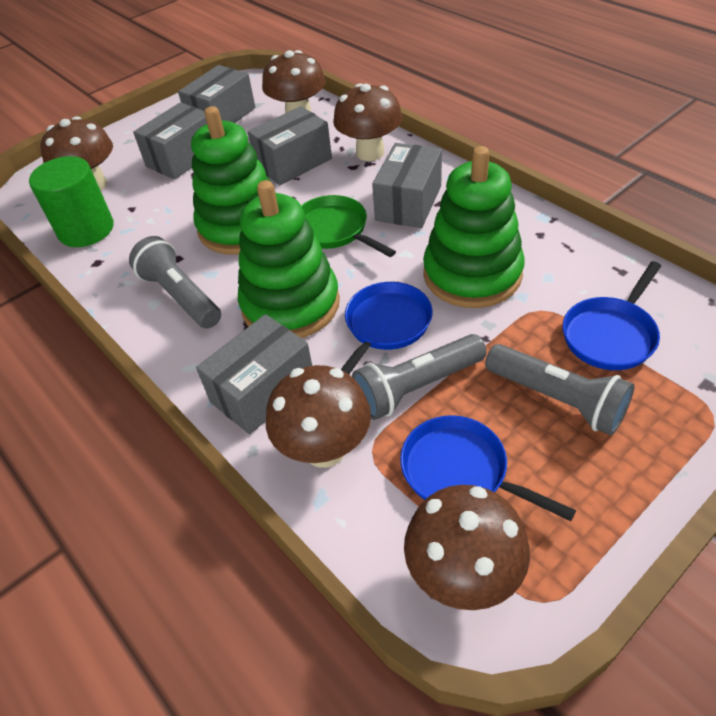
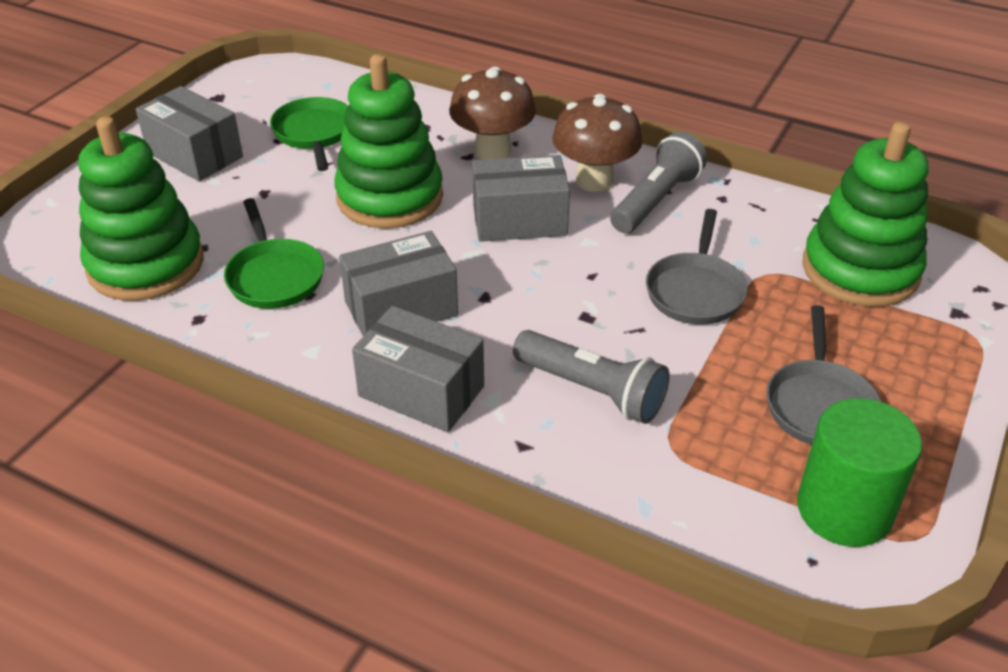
blue pan: [341,282,433,374] [400,415,576,521] [563,261,661,370] = 3 -> none = 0
brown mushroom: [40,116,113,190] [262,50,326,113] [266,365,371,468] [333,83,402,161] [404,485,530,610] = 5 -> [449,66,536,160] [552,94,642,192] = 2
green pan: [301,195,396,257] = 1 -> [224,198,324,309] [270,97,348,171] = 2
grey box: [133,102,207,179] [178,65,256,123] [196,314,312,434] [248,106,332,185] [372,143,442,228] = 5 -> [136,86,243,181] [339,231,458,336] [352,306,484,432] [472,155,570,242] = 4
grey flashlight: [129,236,221,329] [352,334,487,420] [485,344,635,435] = 3 -> [513,330,670,424] [610,132,707,233] = 2
grey pan: none = 0 -> [646,209,747,325] [766,305,881,445] = 2

